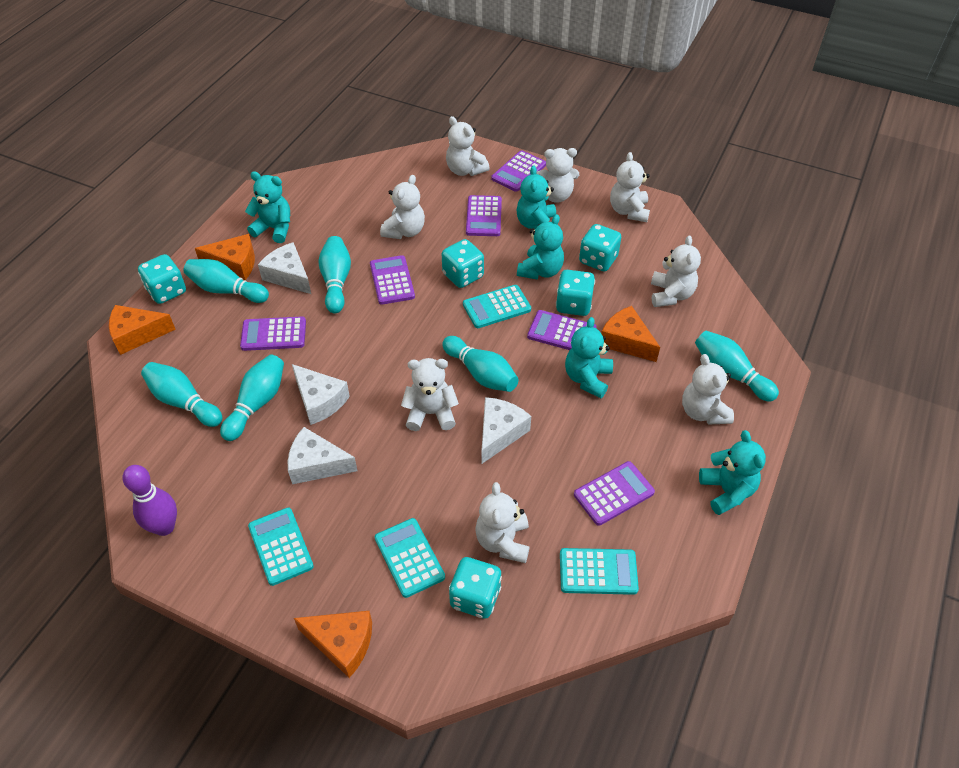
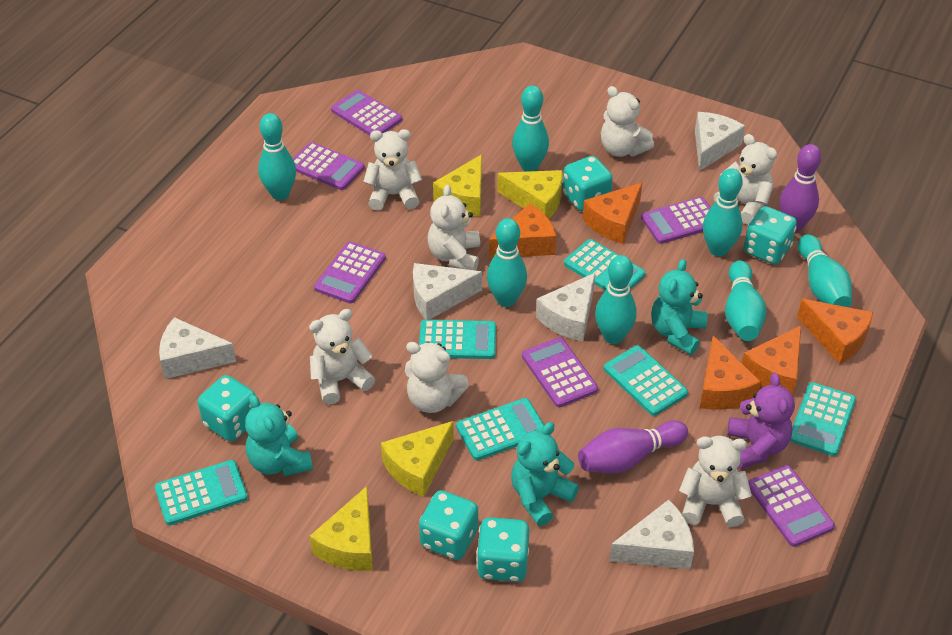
orange cheese: [109,305,176,355] [195,234,255,280] [294,611,372,678] [601,306,660,362] = 4 -> [489,203,556,258] [583,183,642,244] [700,336,761,410] [742,326,801,396] [797,299,873,364] = 5
purple bowling pin: [123,465,177,536] = 1 -> [578,420,688,473] [780,144,822,232] = 2
purple teddy bear: none = 0 -> [727,373,795,469] = 1
turquoise bowling pin: [141,362,222,427] [184,259,269,303] [220,354,284,441] [318,236,351,313] [442,336,519,392] [695,331,779,402] = 6 -> [258,113,296,200] [487,218,527,307] [512,85,549,172] [595,255,637,344] [703,168,743,257] [725,260,767,341] [798,234,852,307] = 7
turquoise calculator: [248,508,314,586] [375,518,445,598] [463,285,531,328] [560,548,639,595] = 4 -> [155,460,248,525] [419,320,496,359] [456,398,545,460] [564,239,645,290] [604,345,688,416] [790,382,856,456] = 6
turquoise teddy bear: [245,171,290,243] [517,166,556,230] [517,214,564,279] [565,317,613,398] [699,430,766,515] = 5 -> [245,394,313,476] [511,422,579,526] [651,259,707,355] = 3
white cheese: [258,242,311,294] [288,427,357,484] [292,364,350,425] [481,397,531,464] = 4 -> [159,317,236,379] [413,263,482,320] [536,273,595,341] [609,500,694,569] [695,112,745,171] = 5
white teddy bear: [380,175,425,239] [401,358,459,431] [446,116,490,176] [475,482,530,563] [536,148,579,203] [610,152,650,222] [651,235,701,307] [682,354,734,425] = 8 -> [309,309,375,405] [363,129,422,211] [405,342,469,413] [428,185,480,270] [601,86,654,157] [679,436,752,527] [714,134,778,225] = 7
yellow cheese: none = 0 -> [310,486,373,571] [381,421,454,497] [433,154,482,216] [497,170,562,219] = 4

